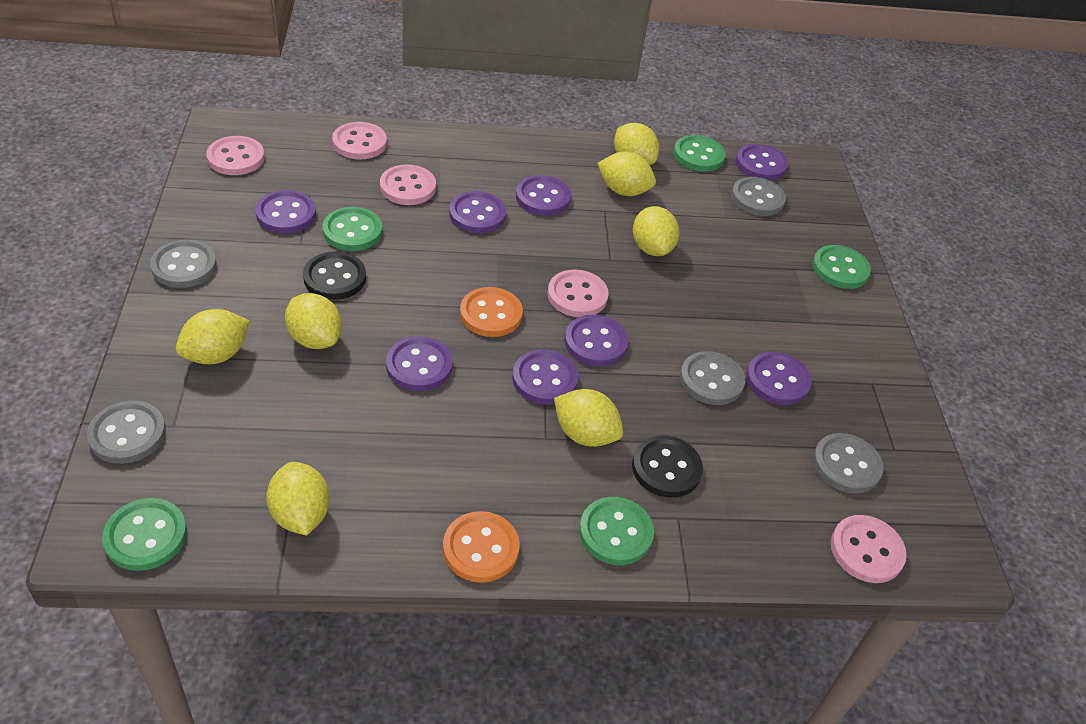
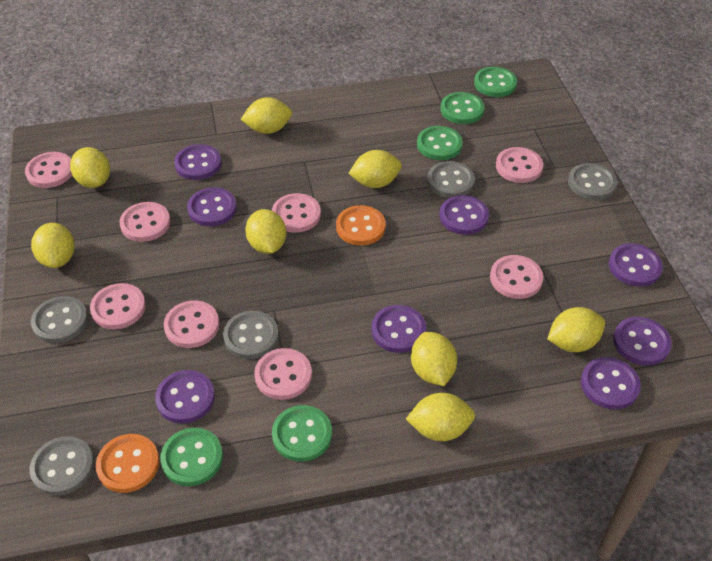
black button: [303,252,366,300] [632,435,703,498] = 2 -> none = 0
pink button: [206,136,265,175] [332,122,387,160] [380,164,436,205] [548,269,609,317] [831,515,907,583] = 5 -> [25,152,72,188] [90,283,146,330] [119,202,170,242] [164,300,219,348] [254,348,312,400] [272,193,321,233] [490,255,543,299] [496,147,543,183] = 8
yellow lemon: [176,309,250,364] [266,462,330,536] [285,293,342,349] [554,389,623,447] [597,151,656,196] [614,123,659,165] [633,206,679,256] = 7 -> [31,223,75,268] [70,147,110,188] [241,97,292,134] [245,209,286,254] [348,150,402,188] [406,393,475,441] [411,332,457,386] [547,307,605,352] = 8

